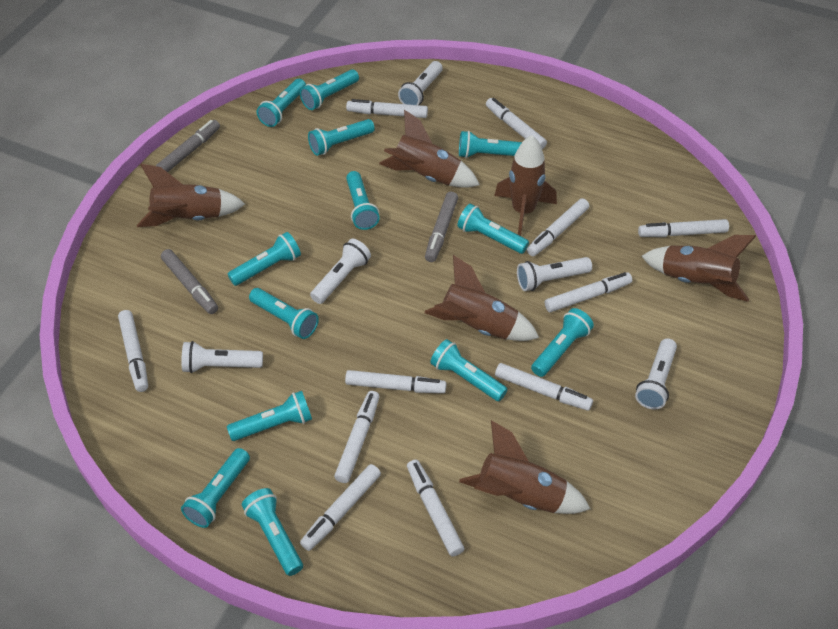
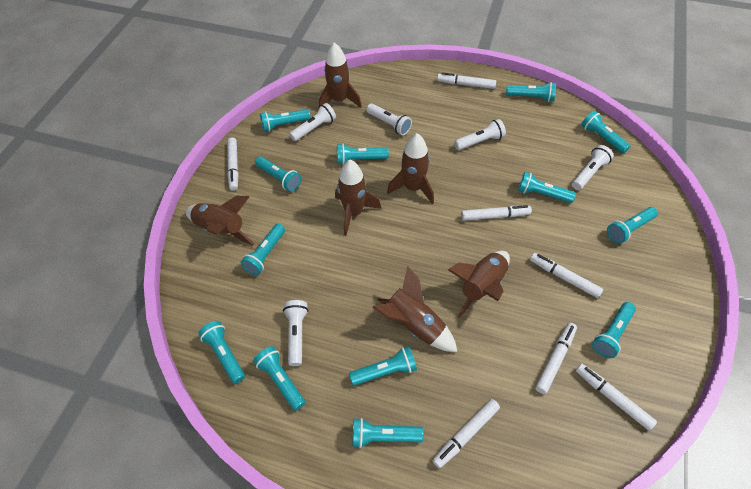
grey marker: [156,120,220,172] [161,249,218,314] [425,192,458,262] = 3 -> none = 0
white marker: [118,310,148,392] [300,464,381,551] [334,391,380,483] [345,370,446,393] [346,99,428,118] [407,460,464,557] [486,98,547,149] [495,363,593,411] [527,198,589,256] [545,272,632,312] [638,219,729,237] = 11 -> [227,137,239,191] [432,399,500,468] [437,72,496,89] [461,205,532,221] [530,253,603,298] [535,323,577,394] [576,364,657,431] = 7

